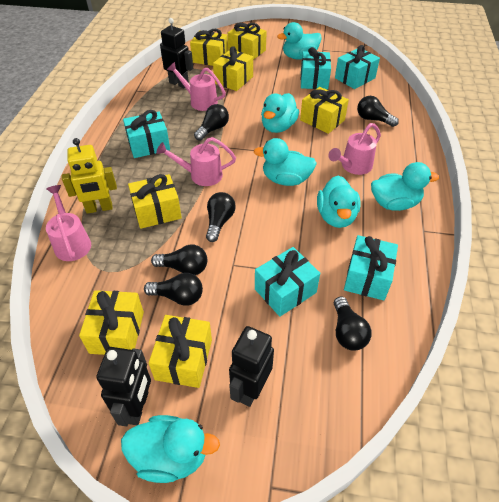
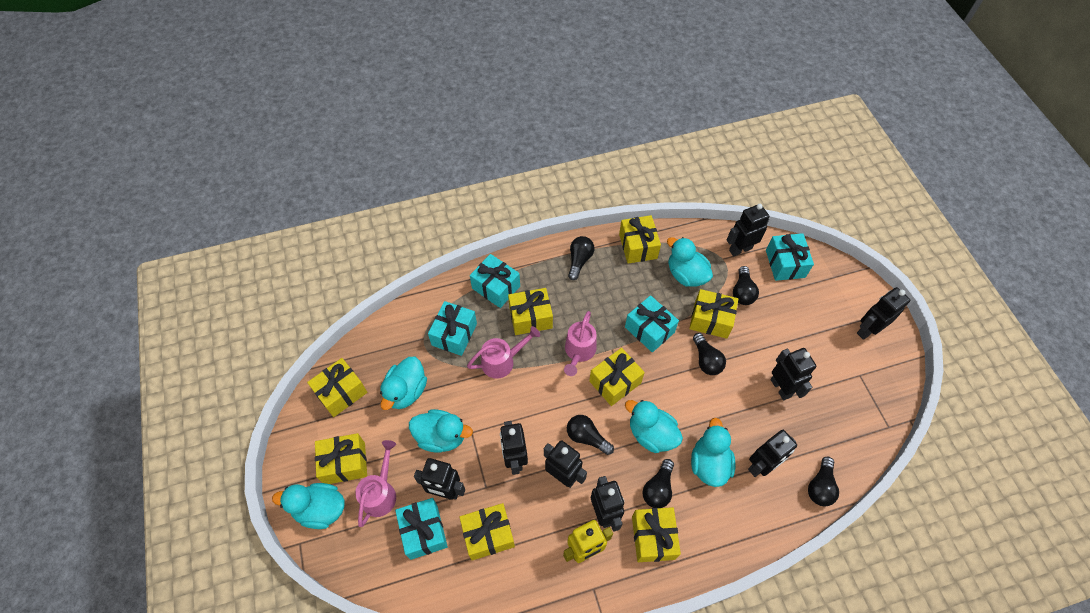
black robot: [96,347,151,427] [160,18,193,88] [229,326,274,407] = 3 -> [414,458,465,500] [500,421,528,475] [544,440,587,488] [591,476,624,532] [727,204,769,257] [748,430,797,477] [771,348,816,400] [857,287,910,340] = 8
pink watering can: [46,185,91,261] [156,137,236,186] [167,62,226,111] [328,123,381,175] = 4 -> [355,440,396,527] [467,326,540,379] [564,311,597,376] = 3
yellow gift: [79,290,144,355] [128,174,182,229] [149,315,212,388] [190,29,228,66] [213,46,253,91] [228,23,267,60] [300,87,349,134] = 7 -> [307,358,367,417] [315,433,367,484] [459,503,515,560] [508,288,553,335] [589,348,645,406] [619,215,661,264] [632,507,681,562] [689,289,738,339] = 8

